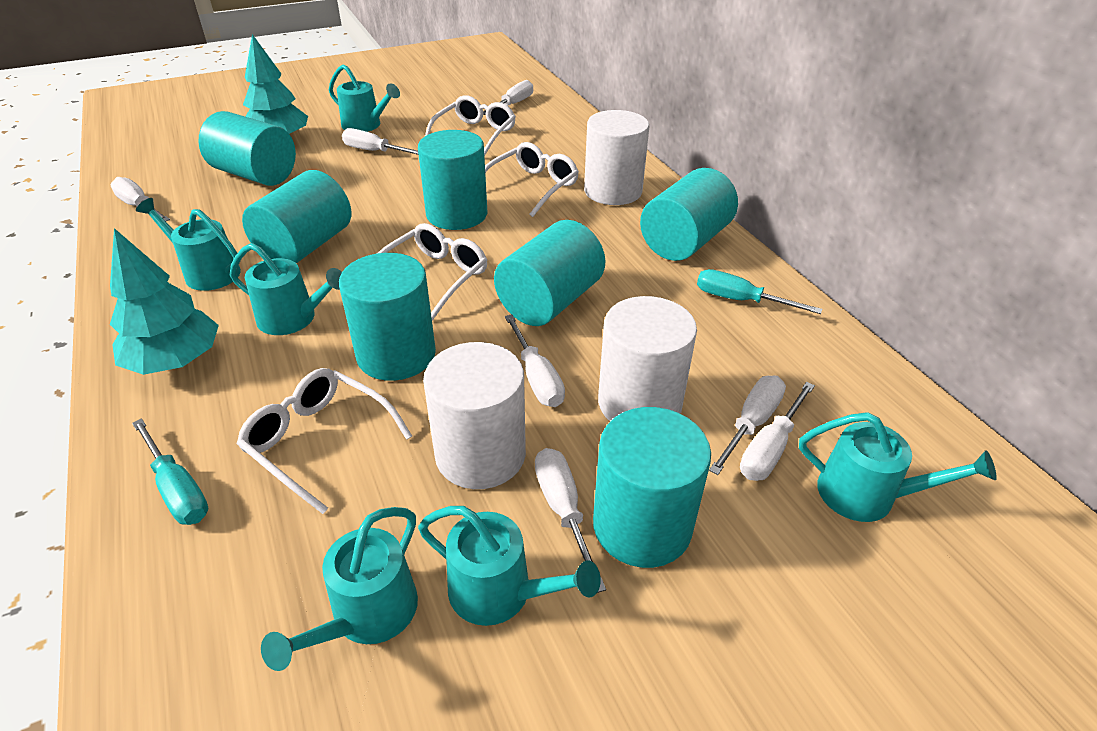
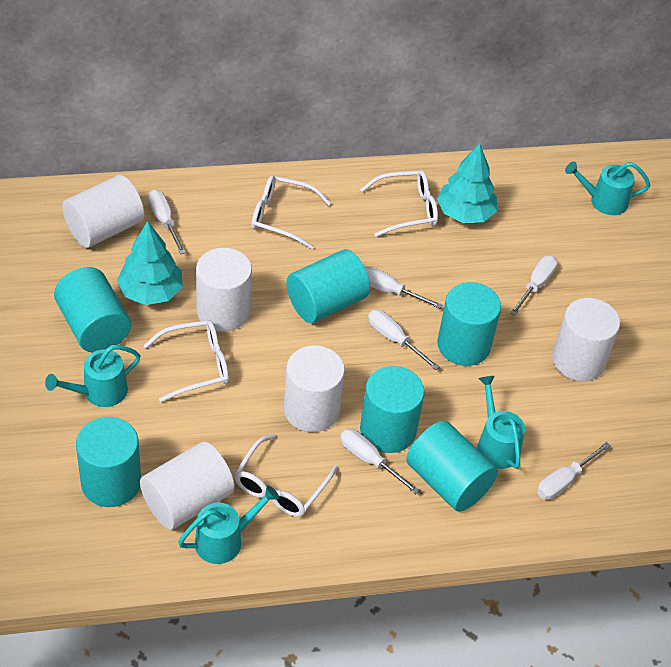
turquoise cylinder: [198,111,296,186] [242,170,351,263] [339,253,436,381] [418,130,487,230] [494,220,606,326] [593,407,711,568] [640,168,738,261] = 7 -> [54,267,131,353] [76,417,141,507] [286,249,370,323] [360,366,425,453] [406,421,498,512] [437,282,501,366] = 6
turquoise screwdriver: [132,418,208,525] [697,269,822,314] = 2 -> none = 0
turquoise watering can: [136,198,241,291] [230,243,342,335] [261,507,418,671] [329,64,400,132] [418,506,601,626] [799,412,997,522] = 6 -> [45,345,141,407] [178,485,279,564] [477,376,525,469] [565,161,651,215] = 4
white cylinder: [423,342,526,489] [584,110,649,205] [598,296,697,421] = 3 -> [62,175,144,248] [140,442,235,530] [196,248,252,331] [284,345,345,432] [552,298,620,381] = 5
white screwdriver: [110,177,170,221] [342,128,418,155] [483,80,533,115] [505,314,565,407] [535,448,606,593] [709,375,786,475] [740,382,815,481] = 7 -> [148,190,186,254] [340,429,420,494] [365,266,442,309] [368,310,440,370] [510,256,558,316] [537,442,611,500] = 6

